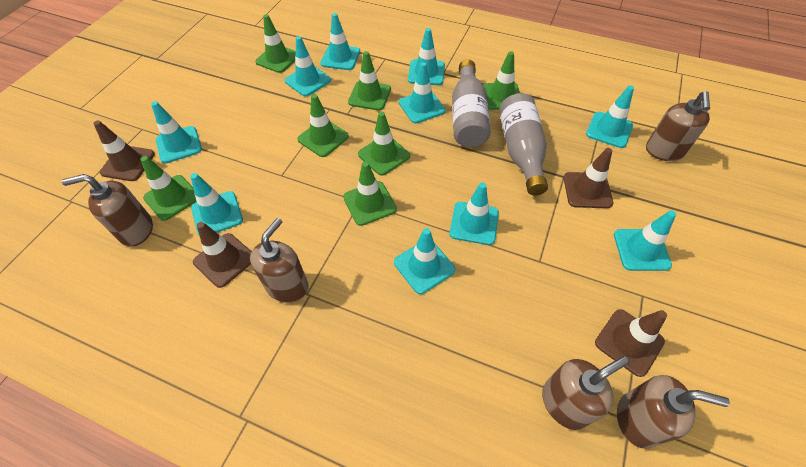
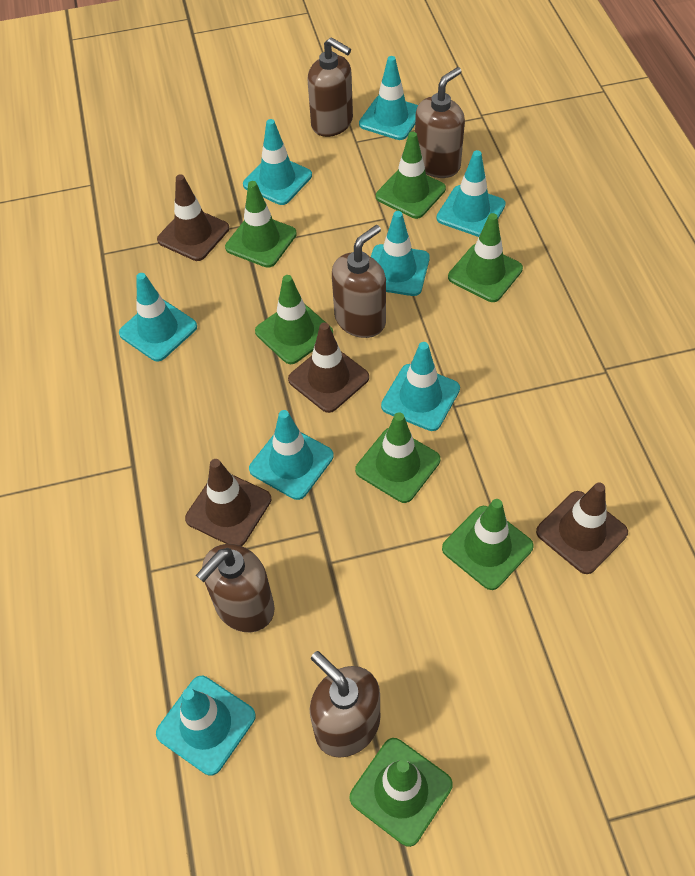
grey bottle: [452,59,491,147] [499,93,548,196] = 2 -> none = 0
turquoise traffic cone: [151,101,202,163] [190,173,243,235] [285,36,331,96] [320,13,360,70] [394,228,455,294] [399,62,445,123] [408,28,445,85] [449,182,499,245] [586,86,634,148] [614,210,676,271] = 10 -> [119,273,197,361] [156,676,256,776] [243,119,312,205] [249,410,334,500] [359,56,418,140] [371,211,430,296] [381,342,460,431] [436,150,506,237] = 8

